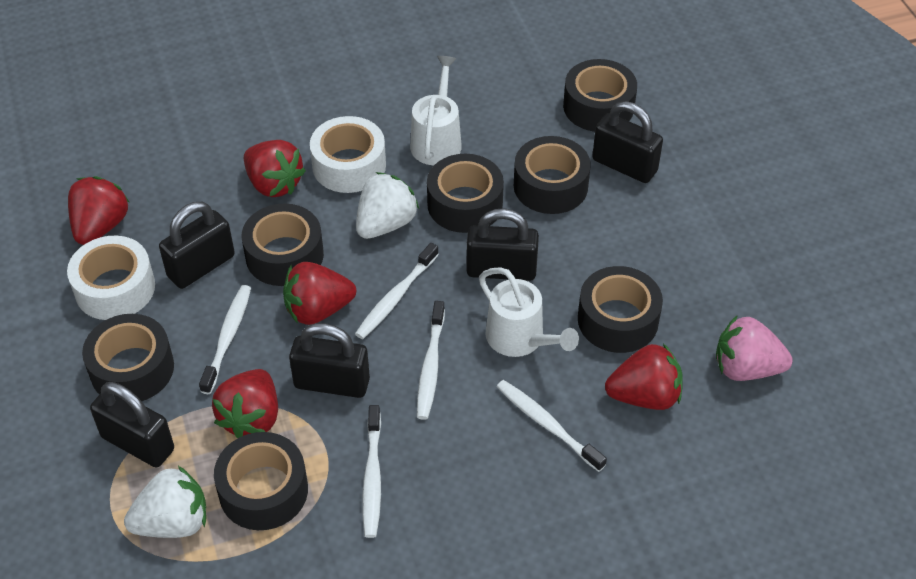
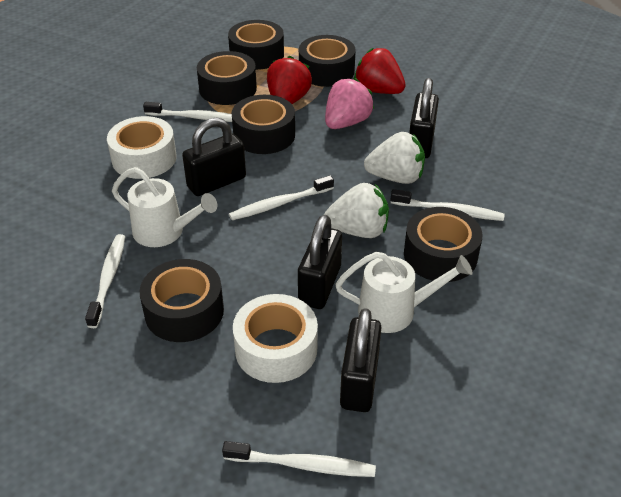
black padlock: [90,382,174,467] [159,202,235,289] [289,323,370,398] [467,208,539,281] [592,101,663,183] = 5 -> [182,117,246,196] [298,215,342,309] [340,308,381,412] [409,78,439,158] = 4
black tape: [82,314,174,401] [214,432,308,530] [242,204,324,286] [427,154,504,233] [514,136,591,214] [563,59,637,132] [578,266,663,353] = 7 -> [140,259,224,342] [197,51,257,105] [228,20,284,70] [232,95,295,154] [299,35,356,87] [404,207,483,282] = 6
red strawberry: [68,176,129,245] [212,369,278,438] [244,140,306,197] [283,262,356,325] [605,343,683,410] = 5 -> [267,56,312,104] [354,48,406,94] = 2

